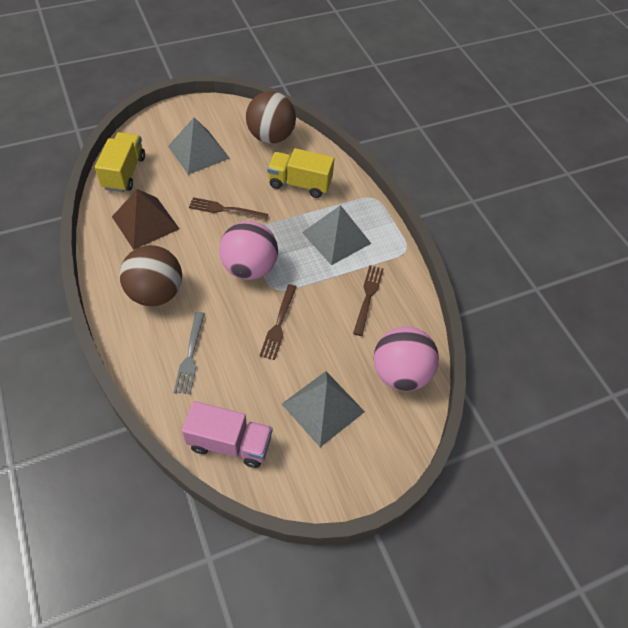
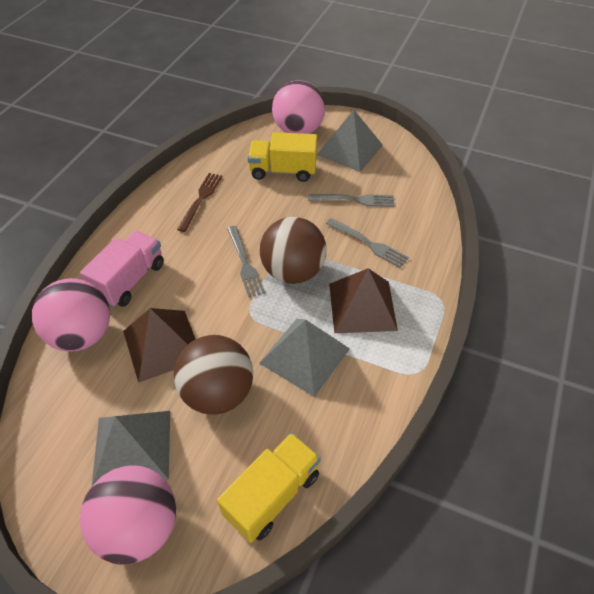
brown fork: [189,197,268,220] [259,284,297,360] [353,265,384,336] = 3 -> [177,173,223,232] = 1
brown pyramid: [112,189,179,250] = 1 -> [123,308,195,383] [329,268,398,333] = 2
grey fork: [174,312,205,394] = 1 -> [227,226,265,297] [308,194,394,207] [326,218,409,268] = 3
pink ball: [219,221,278,280] [374,326,439,391] = 2 -> [32,278,110,352] [80,465,176,565] [272,80,325,134] = 3

